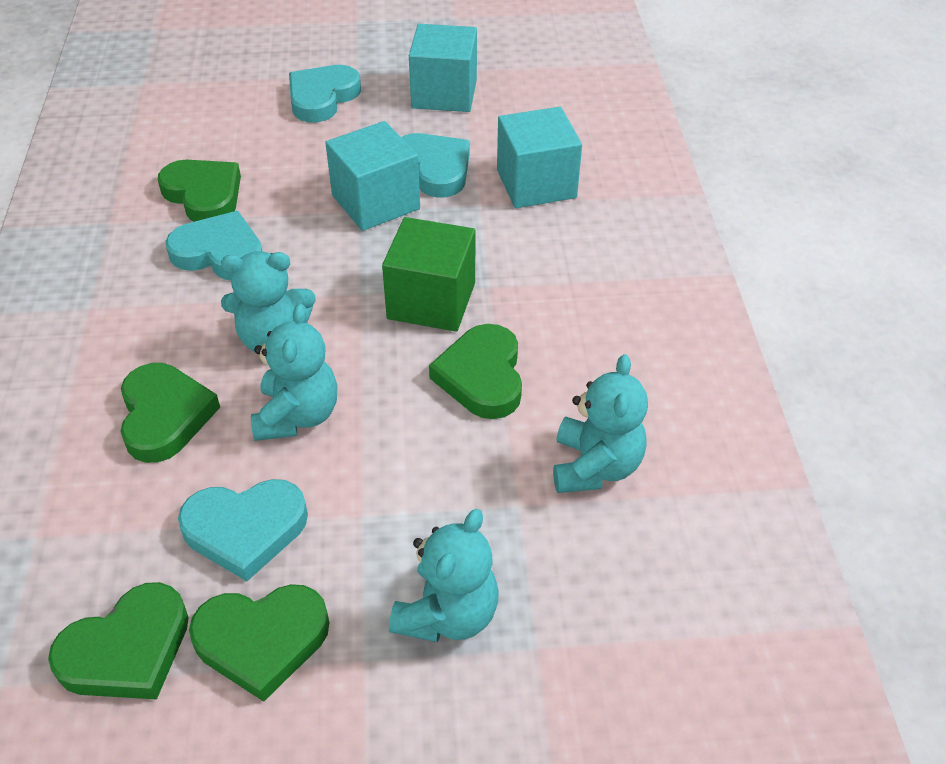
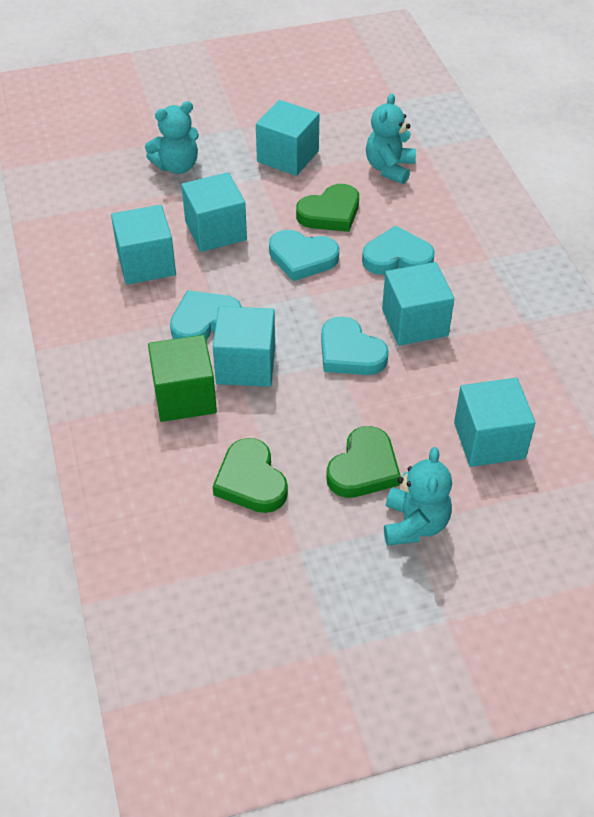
green heart: [48,582,189,700] [120,363,220,463] [158,160,241,222] [189,584,330,702] [429,324,522,419] = 5 -> [213,438,288,513] [296,184,359,232] [326,426,401,498] = 3
turquoise cube: [325,121,420,231] [409,24,477,112] [497,107,582,208] = 3 -> [111,205,176,285] [182,172,247,252] [213,306,275,387] [256,100,320,176] [382,262,454,346] [454,378,535,467] = 6
turquoise teddy bear: [221,251,316,352] [251,304,338,441] [389,509,499,642] [553,354,648,493] = 4 -> [145,101,199,174] [366,94,416,184] [384,447,452,546] = 3

